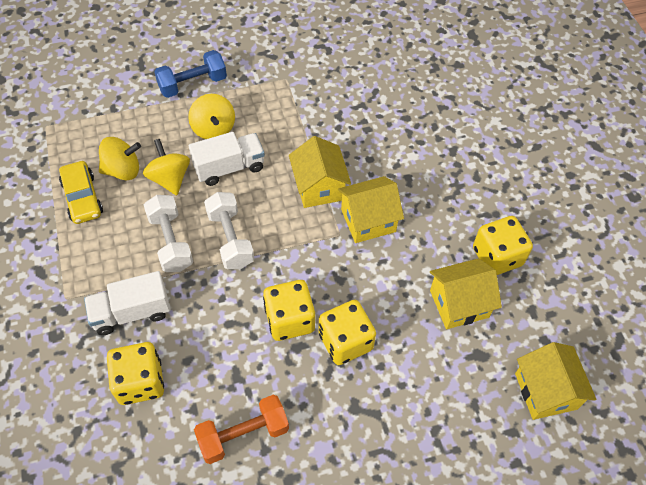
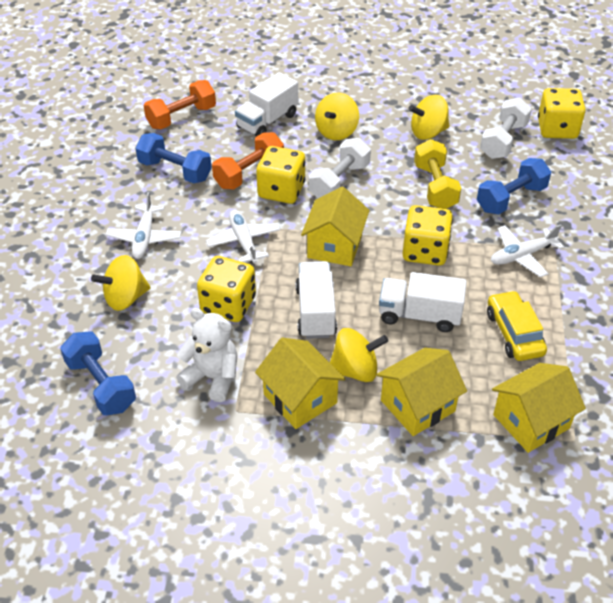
blue dumbbell: [154,50,227,98] = 1 -> [60,332,136,415] [135,133,212,183] [477,158,551,214] = 3
orange dumbbell: [194,395,289,464] = 1 -> [144,80,216,129] [212,132,284,190] = 2
white plane: none = 0 -> [106,192,182,259] [206,210,280,264] [491,224,564,277] = 3
white teddy bear: none = 0 -> [176,308,237,402] = 1
white truck: [84,271,170,335] [189,132,265,186] = 2 -> [235,72,298,136] [295,261,337,339] [379,272,467,332] = 3
yellow dumbbell: none = 0 -> [414,139,461,209] = 1
yellow spinning top: [99,137,141,180] [143,139,190,195] [188,94,235,139] = 3 -> [91,255,151,311] [315,93,359,140] [330,328,388,382] [409,95,450,140] = 4

